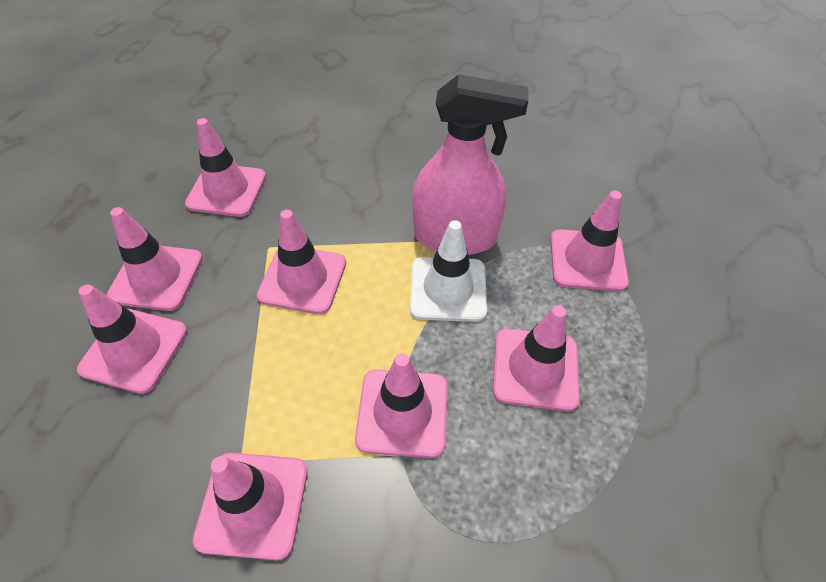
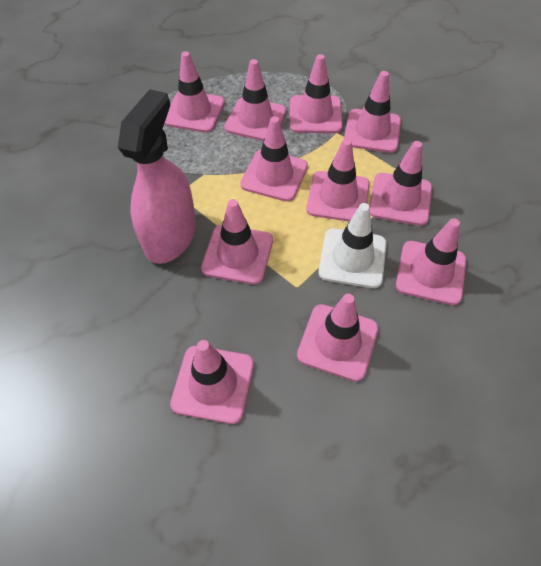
pink traffic cone: [77,284,187,394] [107,207,203,311] [185,118,266,217] [193,453,307,560] [257,210,346,314] [355,353,448,458] [493,306,580,412] [550,191,629,292] = 8 -> [164,51,225,133] [170,340,254,424] [201,199,273,285] [224,59,287,141] [240,116,308,202] [290,54,343,133] [297,294,378,382] [306,138,370,222] [344,71,401,153] [369,141,432,226] [396,218,466,305] = 11

